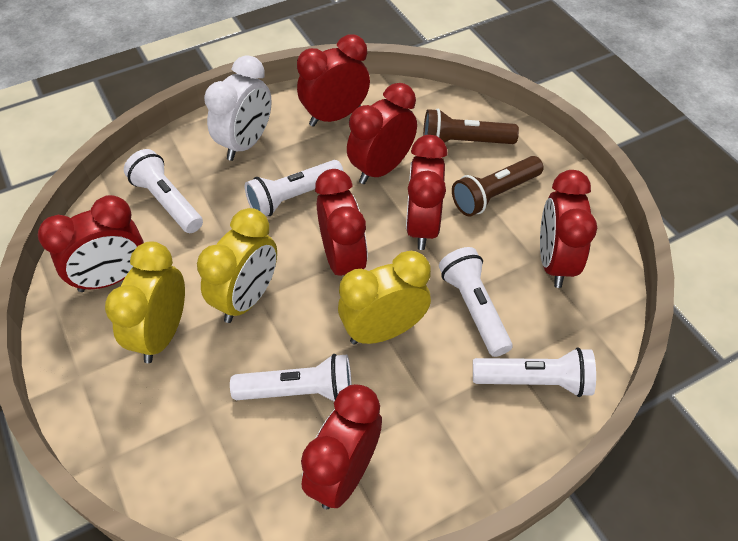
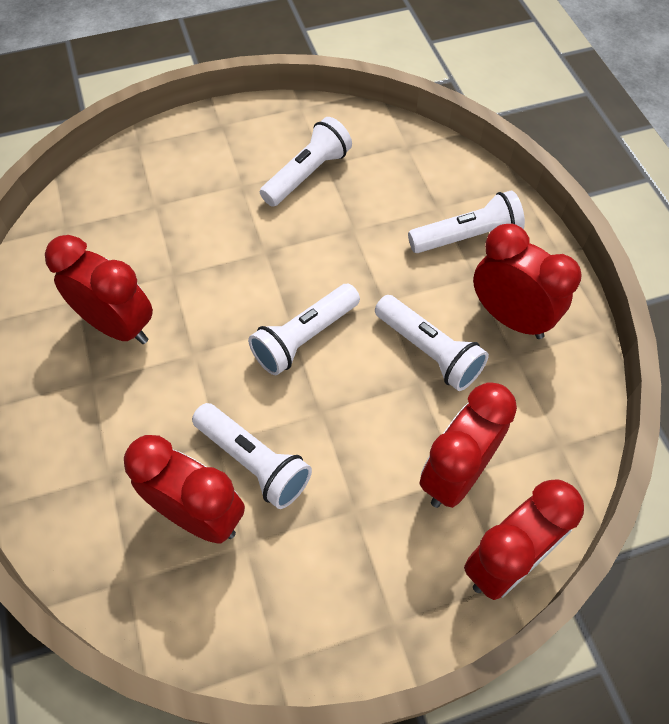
brown flashlight: [423,109,519,144] [452,156,544,217] = 2 -> none = 0
red clock: [38,195,144,292] [297,34,370,127] [301,384,382,509] [315,169,368,276] [347,83,417,184] [406,135,448,250] [540,170,597,288] = 7 -> [45,235,153,344] [124,435,245,544] [419,383,517,508] [464,479,584,600] [473,224,582,339] = 5
white clock: [204,55,272,161] = 1 -> none = 0
yellow clock: [105,241,185,363] [197,208,277,323] [338,250,431,345] = 3 -> none = 0

